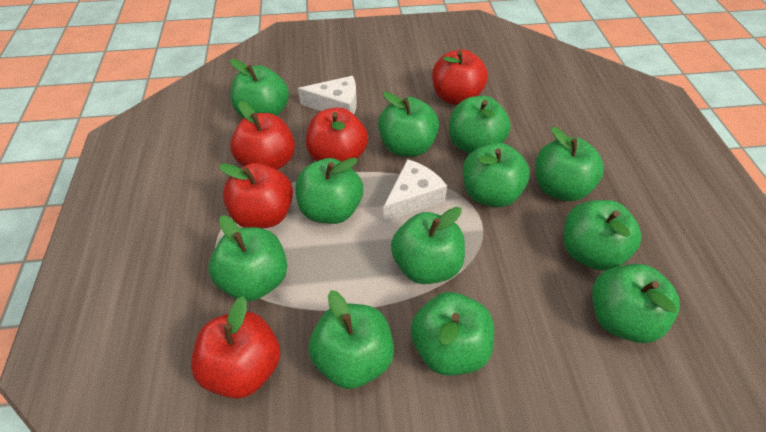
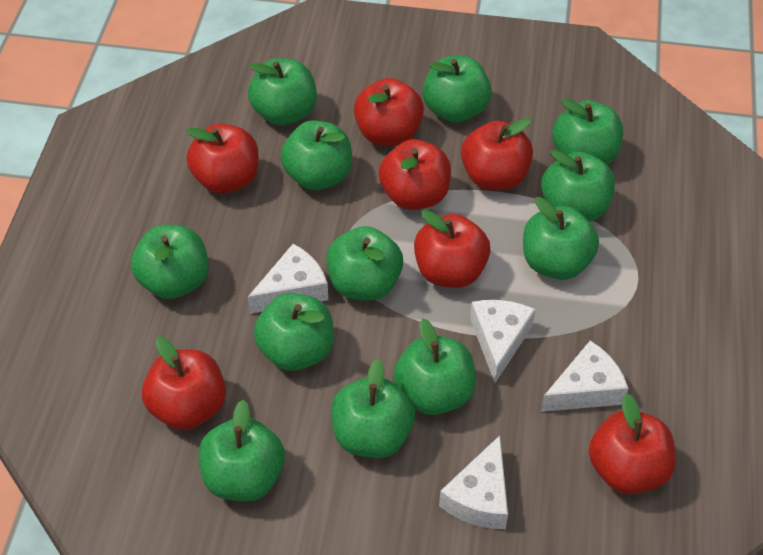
red apple: [191,296,280,399] [219,163,293,229] [230,101,295,170] [306,107,368,162] [432,49,488,105] = 5 -> [142,337,226,430] [186,123,258,194] [354,78,424,146] [379,139,451,210] [414,210,490,288] [461,118,533,190] [589,393,676,494] = 7
white cheese: [298,76,357,114] [384,159,447,222] = 2 -> [248,244,328,314] [439,435,508,529] [470,300,536,383] [541,340,628,412] = 4

